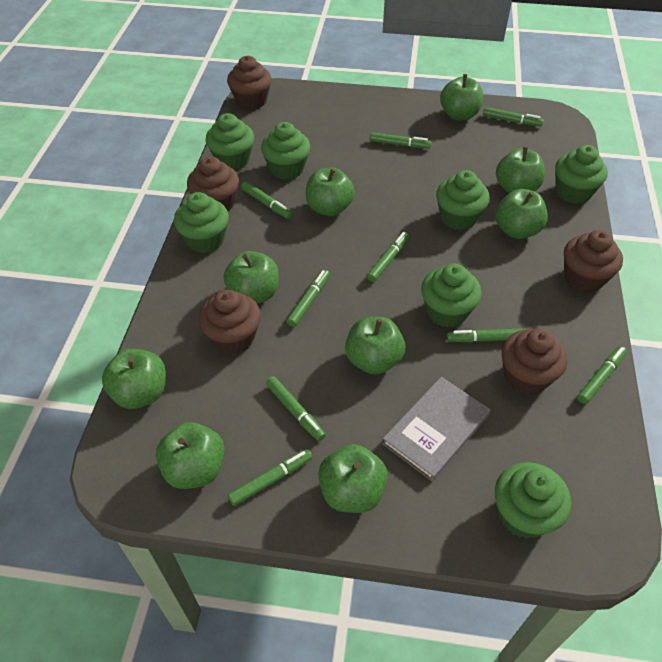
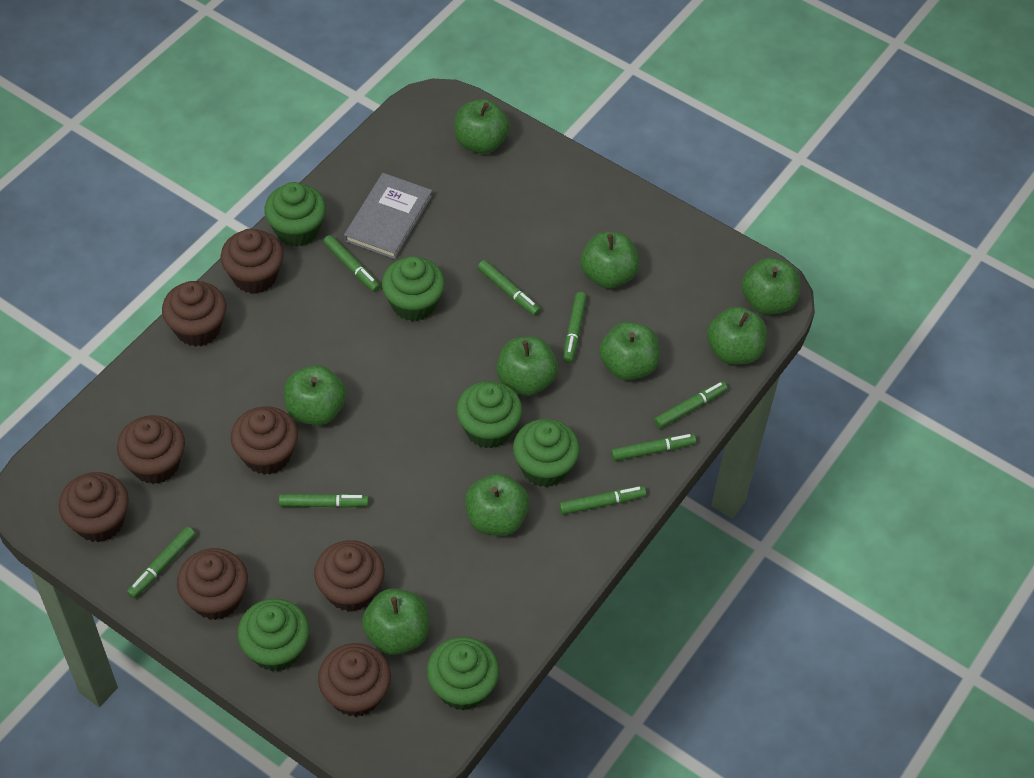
brown cupcake: [187,156,239,211] [199,290,261,354] [227,56,272,110] [501,329,567,395] [564,230,623,292] = 5 -> [59,472,129,542] [117,415,185,484] [162,281,226,347] [177,548,248,620] [220,229,284,294] [231,406,298,475] [314,540,385,612] [318,643,391,717] = 8
green cupcake: [174,192,229,253] [205,113,254,170] [261,122,310,180] [421,264,482,327] [436,170,490,230] [495,462,571,539] [555,145,608,204] = 7 -> [237,598,310,671] [264,182,326,247] [382,256,445,321] [427,637,499,710] [456,381,522,448] [513,419,580,487] = 6
green marker: [228,449,312,506] [241,181,293,219] [266,376,326,441] [287,269,330,327] [367,232,409,282] [370,132,432,149] [447,328,526,342] [483,107,544,126] [577,346,627,404] = 9 -> [127,527,196,599] [279,493,369,508] [323,235,380,292] [478,260,541,316] [559,486,646,515] [563,292,587,363] [611,434,696,461] [654,381,728,429] = 8

